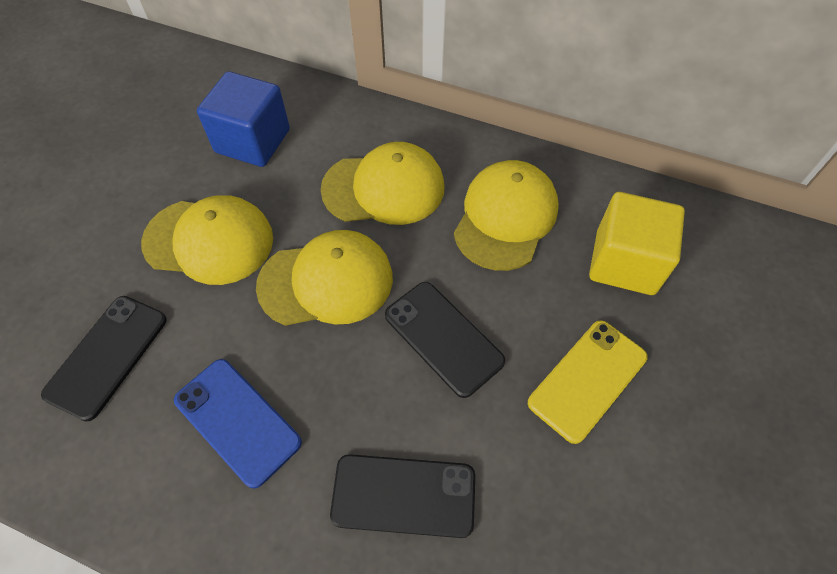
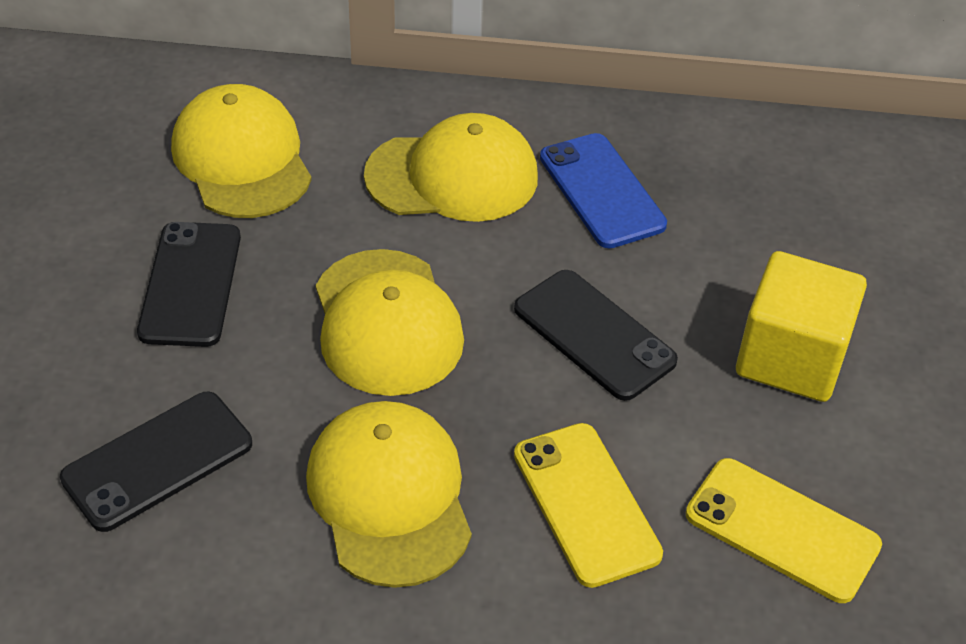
blue cube: [197,71,290,167] = 1 -> none = 0
yellow phone: [528,320,648,444] = 1 -> [514,423,663,588] [686,458,882,603] = 2

